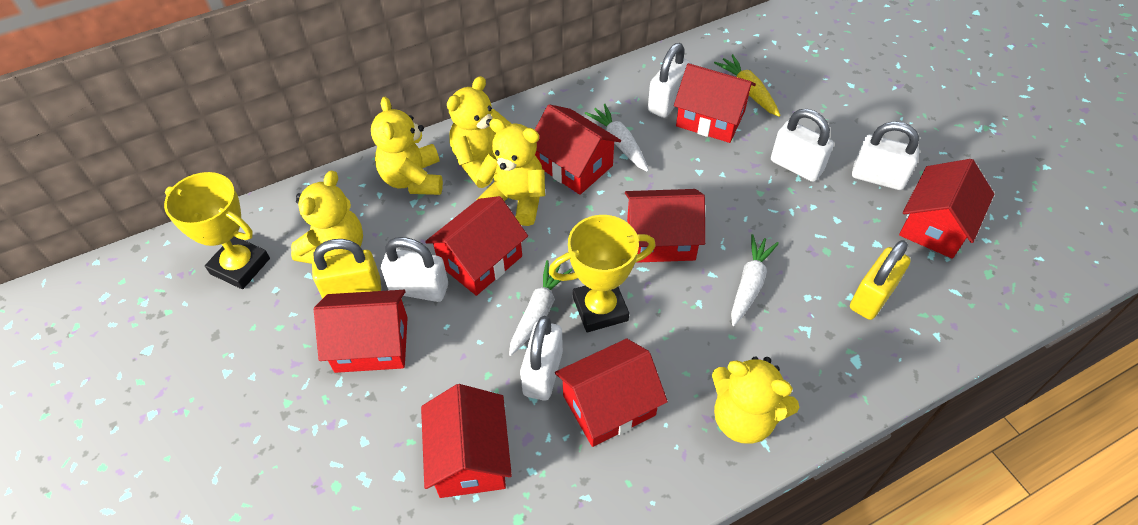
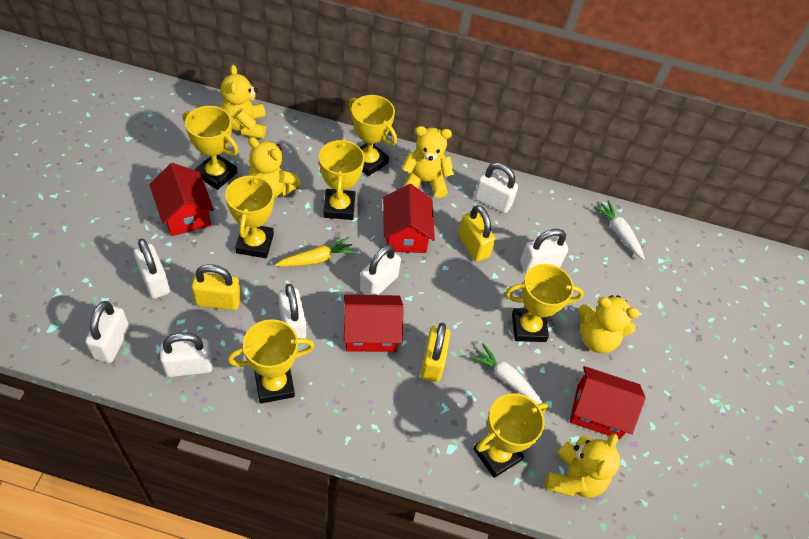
red house: [314,290,408,373] [421,384,512,498] [425,196,528,296] [535,104,621,195] [555,339,668,447] [625,189,705,263] [674,63,756,143] [899,159,994,259] = 8 -> [150,163,214,236] [344,295,404,352] [383,184,435,253] [570,366,646,439] = 4
white carrot: [509,260,572,356] [585,104,649,172] [731,234,779,326] = 3 -> [470,343,543,405] [594,201,645,260] = 2
white padlock: [381,237,448,302] [520,316,563,401] [648,43,691,118] [771,109,834,182] [852,121,919,190] = 5 -> [85,301,130,363] [134,239,170,299] [160,333,213,377] [278,284,306,338] [360,244,401,295] [474,163,518,213] [520,229,568,273] = 7
yellow padlock: [312,239,381,299] [850,240,911,320] = 2 -> [191,264,241,310] [421,323,450,382] [458,205,496,262] = 3
yellow trophy: [164,172,270,289] [549,215,656,332] = 2 -> [183,106,239,190] [225,173,274,258] [228,319,315,404] [319,138,365,220] [348,95,397,176] [473,393,548,478] [505,264,584,342] = 7

